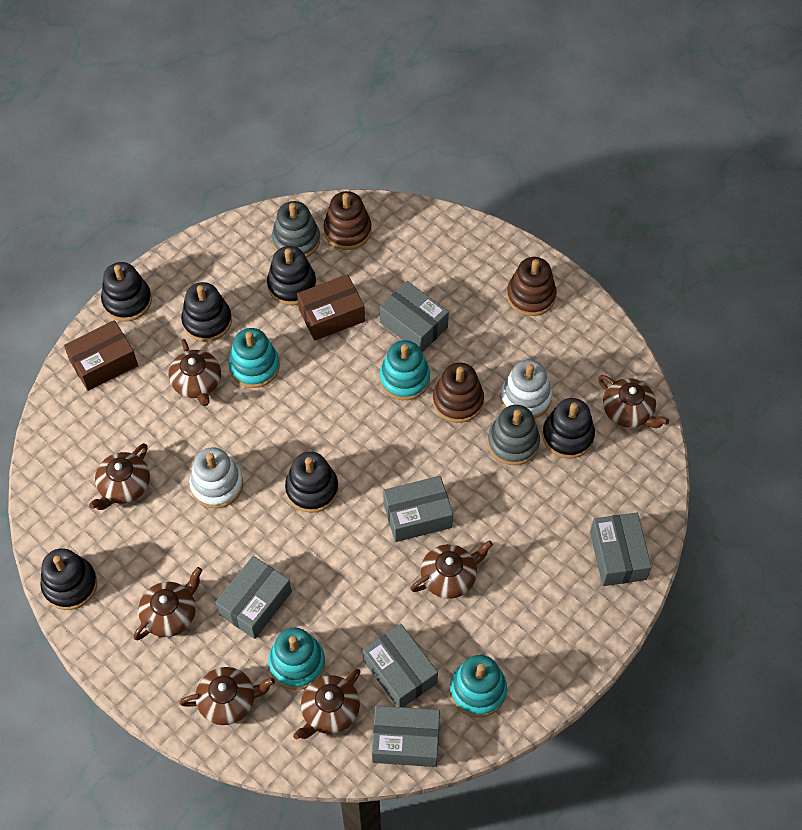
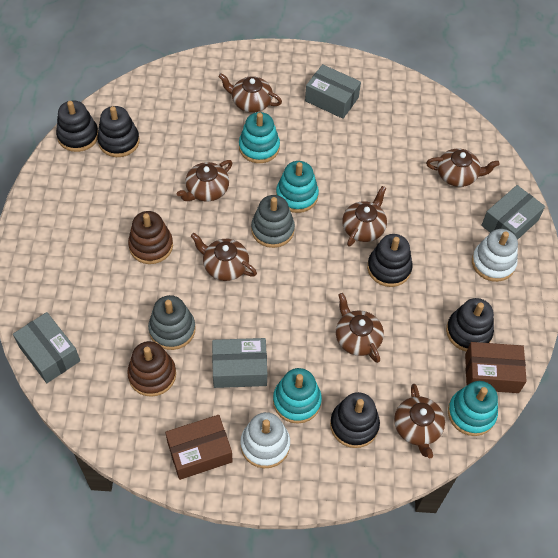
black stacking toy: [40,548,97,610] [101,262,152,321] [181,282,232,342] [267,246,316,305] [285,452,338,513] [542,398,595,459] = 6 -> [56,100,98,152] [97,106,140,157] [330,392,380,448] [367,234,413,287] [446,298,494,352] = 5
brown stacking toy: [323,191,372,250] [433,363,484,423] [507,257,557,316] = 3 -> [127,341,176,397] [128,211,173,264] = 2
grey box: [215,556,292,639] [363,624,438,707] [372,706,440,767] [380,281,449,352] [383,476,453,542] [590,513,652,586] = 6 -> [13,312,80,383] [212,338,267,388] [305,64,361,119] [481,185,545,240] = 4

